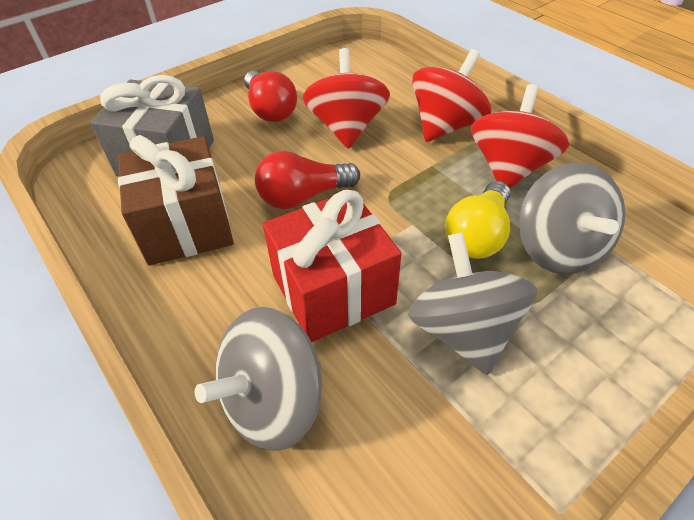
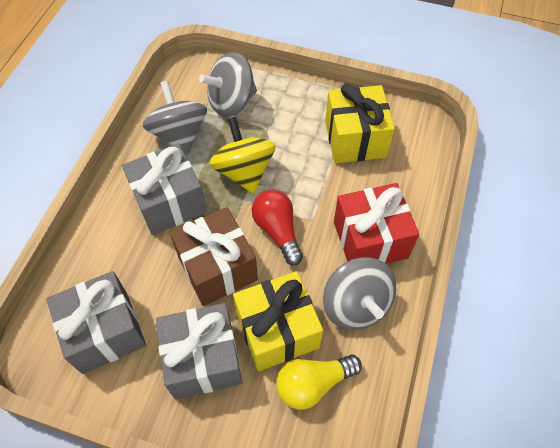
grey gift: [90,75,214,176] = 1 -> [46,271,146,374] [122,143,207,235] [156,303,242,399] = 3
red light bulb: [244,71,297,122] [255,151,360,209] = 2 -> [252,190,303,265] = 1
red spinning top: [303,48,390,149] [412,49,491,142] [471,84,569,189] = 3 -> none = 0
yellow gift: none = 0 -> [233,271,323,371] [325,83,395,163] = 2
yellow spinning top: none = 0 -> [209,117,276,194] = 1

